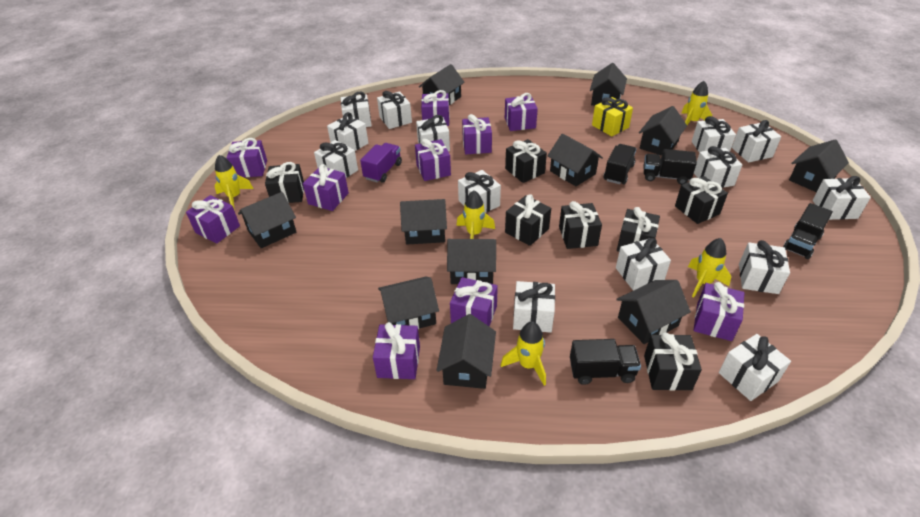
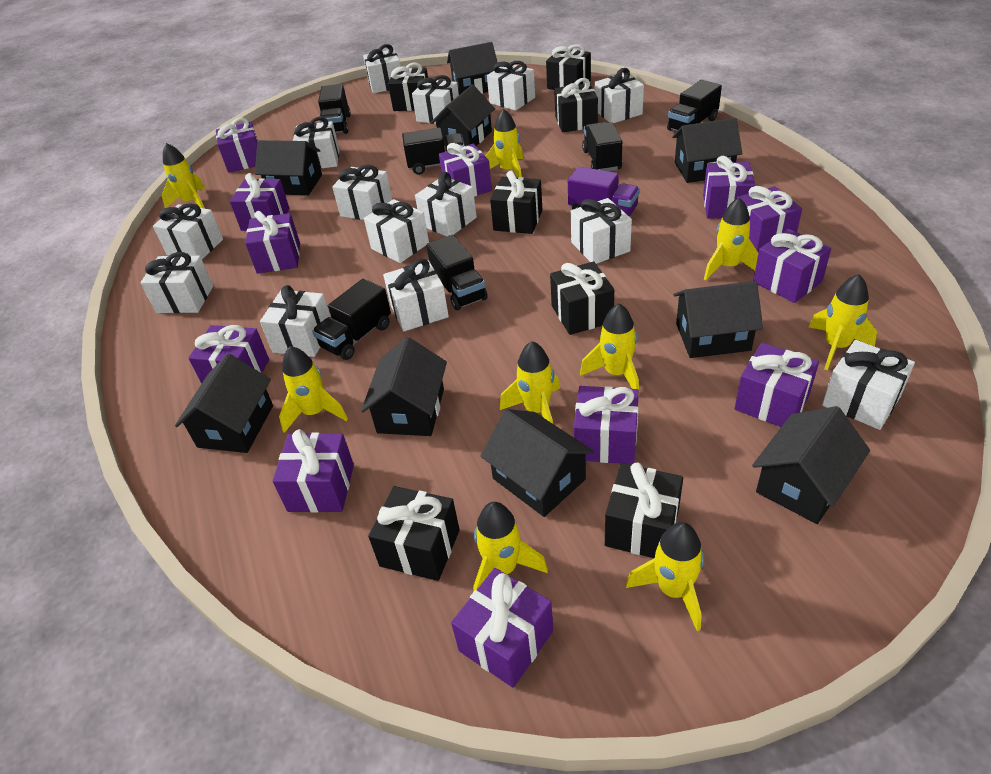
black house: [238,192,296,248] [378,277,439,330] [400,199,447,244] [419,64,464,105] [436,314,496,389] [447,239,496,284] [547,134,603,186] [590,63,627,106] [616,280,691,344] [639,106,687,156] [789,139,849,192] = 11 -> [175,354,273,453] [255,140,322,195] [361,337,447,436] [431,85,495,146] [447,42,499,95] [480,409,594,517] [672,118,742,183] [673,281,763,358] [752,406,870,524] = 9
black truck: [570,339,641,385] [603,144,636,184] [644,149,697,185] [783,203,833,259] = 4 -> [312,279,391,360] [318,84,351,134] [402,128,465,175] [426,235,488,310] [582,122,622,171] [667,80,722,131] = 6
purple gift: [186,195,240,244] [226,138,267,177] [303,164,349,211] [373,322,420,379] [415,139,451,181] [421,90,450,126] [450,277,498,326] [462,114,492,154] [505,93,538,131] [693,282,744,341] = 10 -> [188,325,269,384] [216,118,258,173] [230,173,290,231] [245,211,300,274] [272,429,354,513] [439,143,492,197] [451,568,553,688] [574,386,639,464] [703,156,755,219] [735,343,819,427] [737,186,802,253] [753,229,831,303] = 12
yellow gift: [592,97,633,136] = 1 -> none = 0
yellow rocket: [215,155,254,210] [456,191,495,239] [501,321,546,386] [681,81,712,125] [688,238,731,298] = 5 -> [162,143,205,209] [279,346,348,433] [473,502,548,592] [485,109,523,178] [500,341,560,424] [580,303,639,390] [626,522,704,631] [704,197,758,280] [809,274,877,370] = 9

